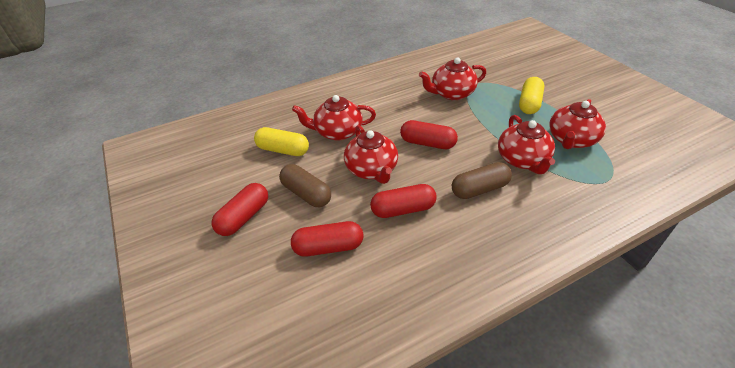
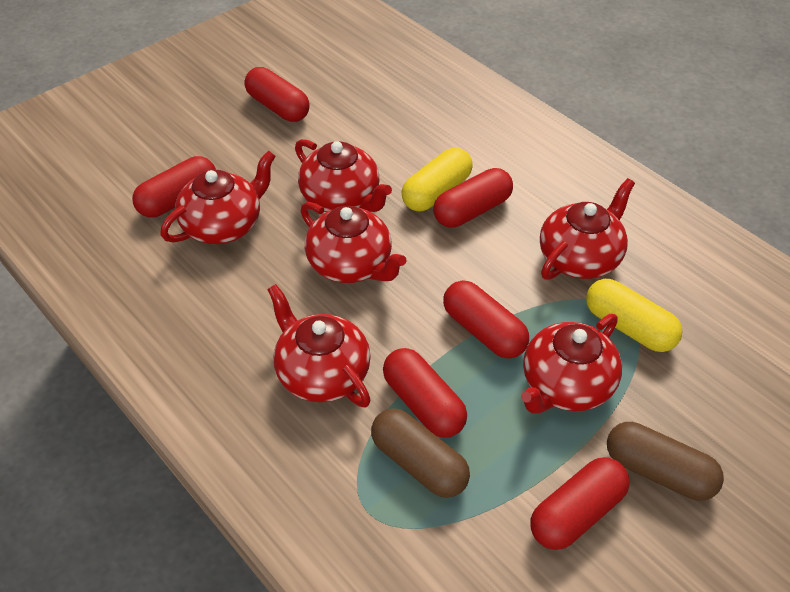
red capsule: [212,183,268,236] [291,221,363,257] [370,184,437,218] [400,120,458,149] = 4 -> [132,156,216,218] [244,67,310,122] [383,348,467,438] [433,168,513,228] [443,280,529,358] [531,457,630,550] = 6
red teapot: [292,95,376,141] [344,125,398,184] [419,57,486,100] [498,115,555,174] [549,99,606,149] = 5 -> [160,150,276,244] [267,284,371,407] [295,139,392,212] [301,202,406,283] [521,314,622,414] [540,178,635,280] = 6

